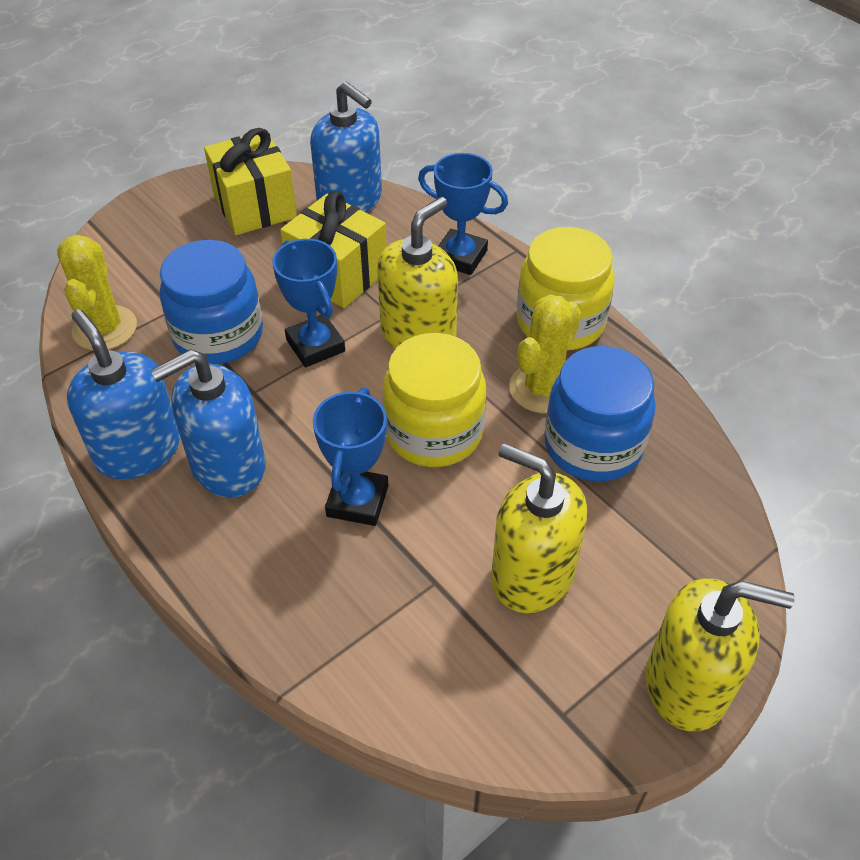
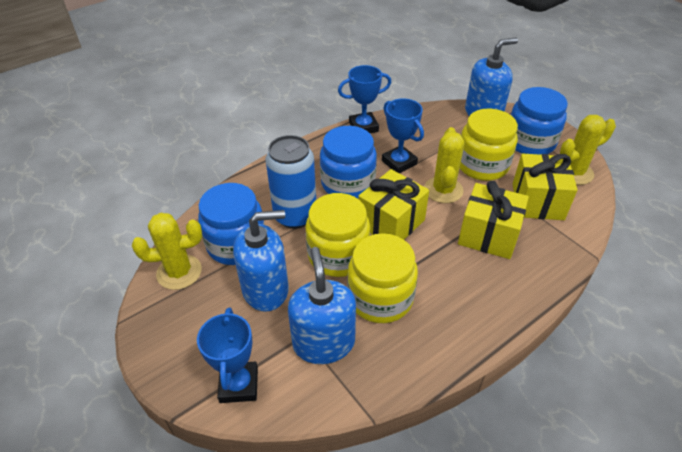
blue can: none = 0 -> [265,135,316,229] = 1
blue jar: [160,240,263,364] [544,346,656,482] = 2 -> [198,183,265,265] [320,126,377,199] [511,87,568,155] = 3
yellow cactus: [57,235,137,351] [509,294,581,413] = 2 -> [132,213,202,290] [424,127,465,203] [560,115,616,185] = 3
yellow gift: [204,128,297,235] [280,191,387,308] = 2 -> [358,169,429,240] [458,181,529,259] [513,153,578,220] = 3
yellow jar: [383,333,486,467] [517,227,614,350] = 2 -> [305,193,370,277] [348,233,418,323] [460,109,518,181] = 3
yellow soap dispenser: [377,197,458,349] [491,443,587,613] [646,579,795,731] = 3 -> none = 0

